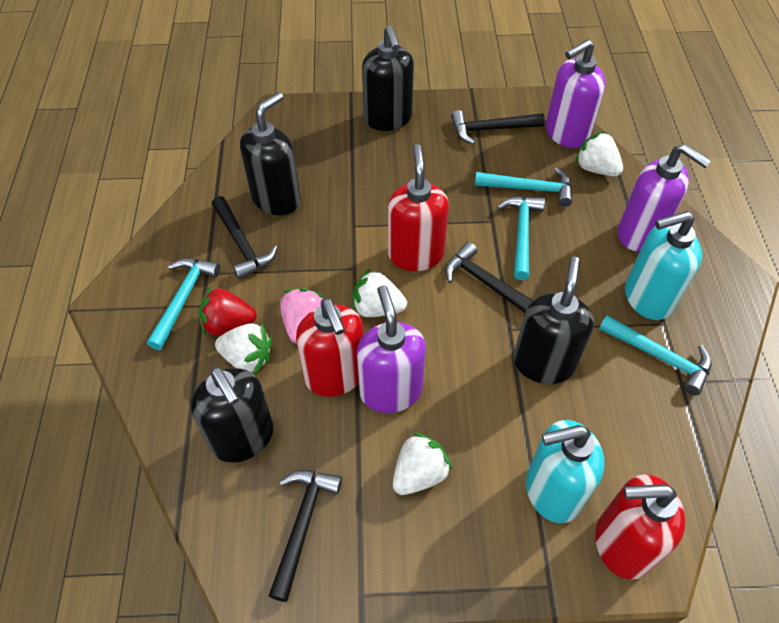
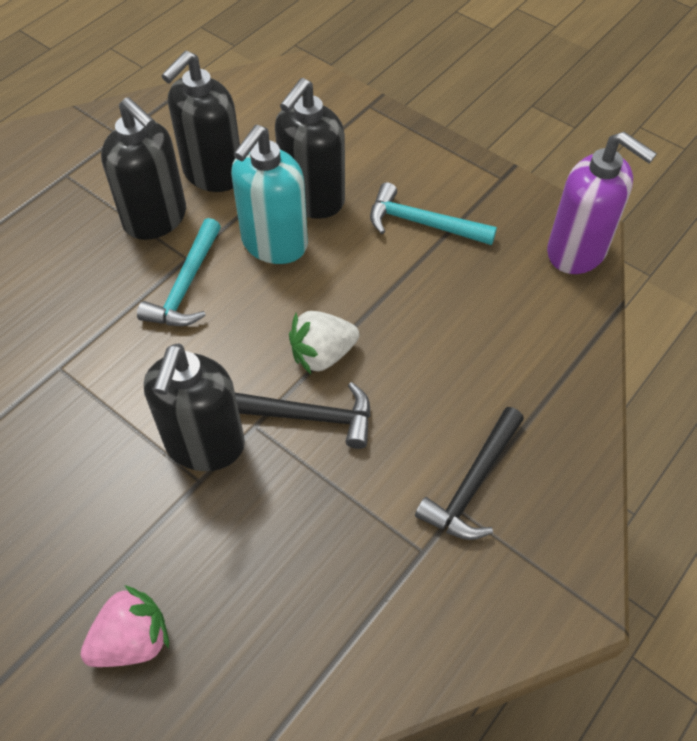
black hammer: [212,196,277,280] [269,470,342,602] [445,242,533,313] [451,110,545,144] = 4 -> [235,382,371,449] [415,407,524,540] = 2
purple soap dispenser: [357,285,426,413] [546,39,606,148] [618,144,711,251] = 3 -> [547,132,657,274] = 1
red soap dispenser: [296,298,364,397] [388,144,449,271] [595,474,686,580] = 3 -> none = 0
red strawberry: [199,287,257,336] = 1 -> none = 0
turquoise hammer: [147,258,220,350] [475,167,572,207] [497,196,545,280] [599,315,711,395] = 4 -> [137,218,221,326] [370,182,497,245] = 2
turquoise soap dispenser: [526,420,605,523] [625,211,702,320] = 2 -> [231,125,308,264] = 1
white strawberry: [215,323,272,375] [353,268,407,317] [393,432,453,495] [575,131,623,176] = 4 -> [289,311,359,374] = 1

